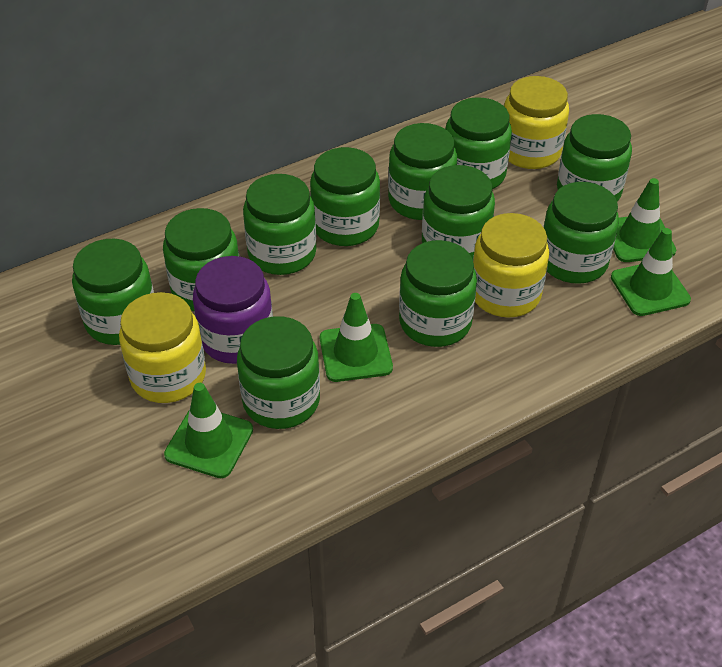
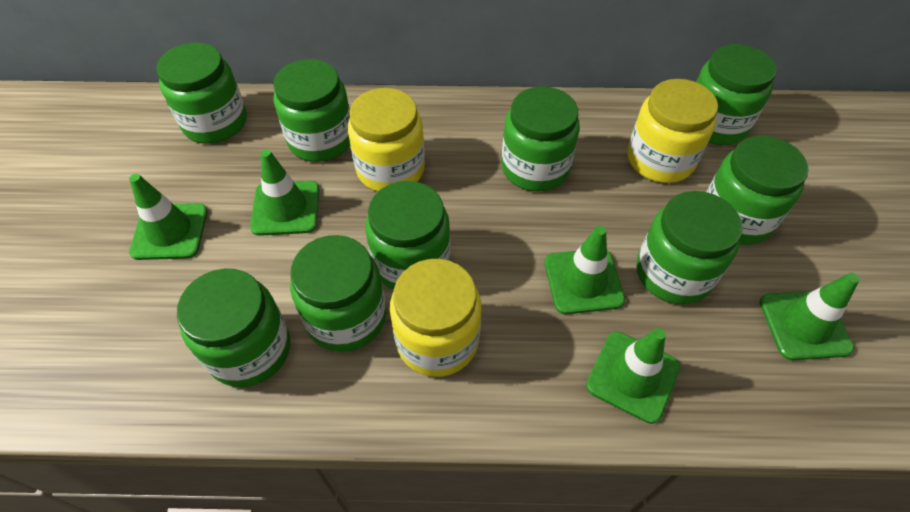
green jar: [72,239,154,345] [163,208,239,311] [237,316,320,429] [243,174,316,275] [310,147,380,246] [388,123,457,220] [399,240,477,347] [422,165,495,259] [445,97,512,189] [543,182,619,284] [557,114,632,202] = 11 -> [157,42,247,144] [177,268,290,387] [273,59,350,162] [290,235,386,352] [365,181,450,291] [501,86,580,192] [636,191,743,304] [696,44,777,145] [706,136,809,245] = 9
green traffic cone: [164,383,253,478] [320,293,393,382] [611,228,691,316] [613,178,676,262] = 4 -> [129,174,208,260] [250,149,320,236] [544,226,625,314] [586,328,680,424] [759,273,860,360] = 5
purple jar: [193,256,273,364] = 1 -> none = 0

